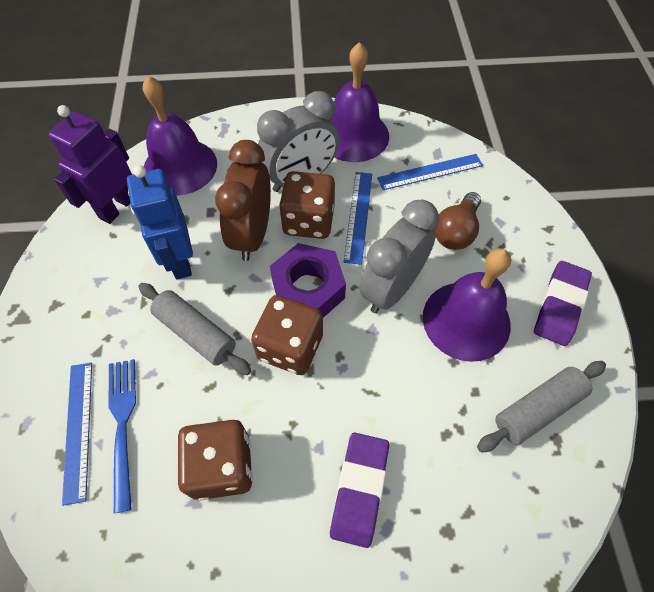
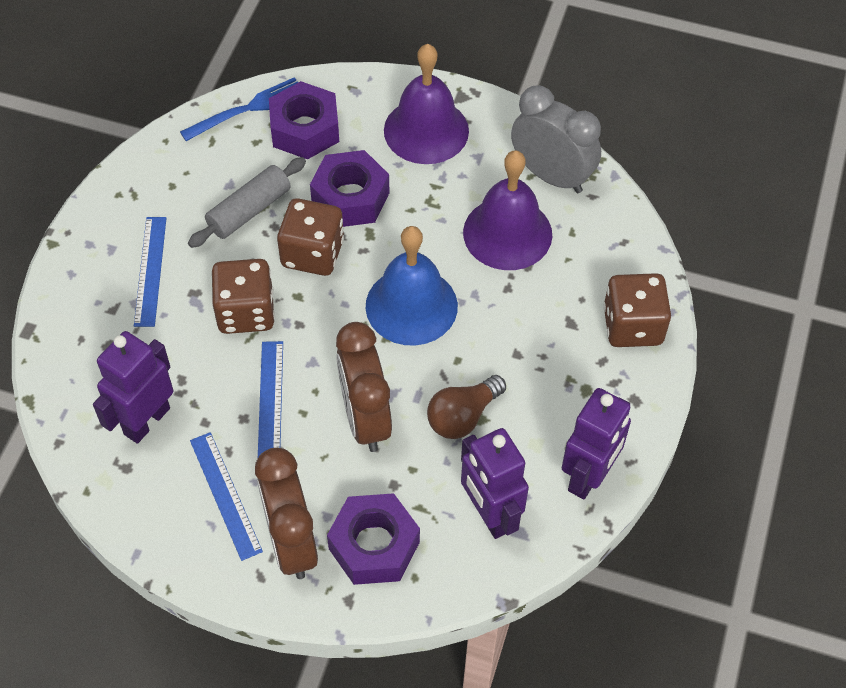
blue bell: none = 0 -> [366,226,458,346] = 1
blue robot: [127,165,193,279] = 1 -> none = 0
brown clock: [215,140,271,261] = 1 -> [255,448,318,579] [336,322,392,452] = 2
grey clock: [257,91,339,192] [359,200,439,313] = 2 -> [511,85,601,193] = 1
grey rolling pin: [138,283,251,375] [477,361,606,453] = 2 -> [188,157,306,248] = 1
purple bell: [143,76,217,196] [330,42,389,162] [423,248,511,362] = 3 -> [384,44,469,164] [463,150,552,270] = 2
purple eraser: [330,433,389,548] [534,261,592,346] = 2 -> none = 0
purple nut: [270,243,346,318] = 1 -> [269,81,339,160] [310,150,390,227] [327,493,420,585] = 3
purple robot: [48,105,132,224] = 1 -> [93,331,173,444] [461,428,529,539] [562,388,631,499] = 3

